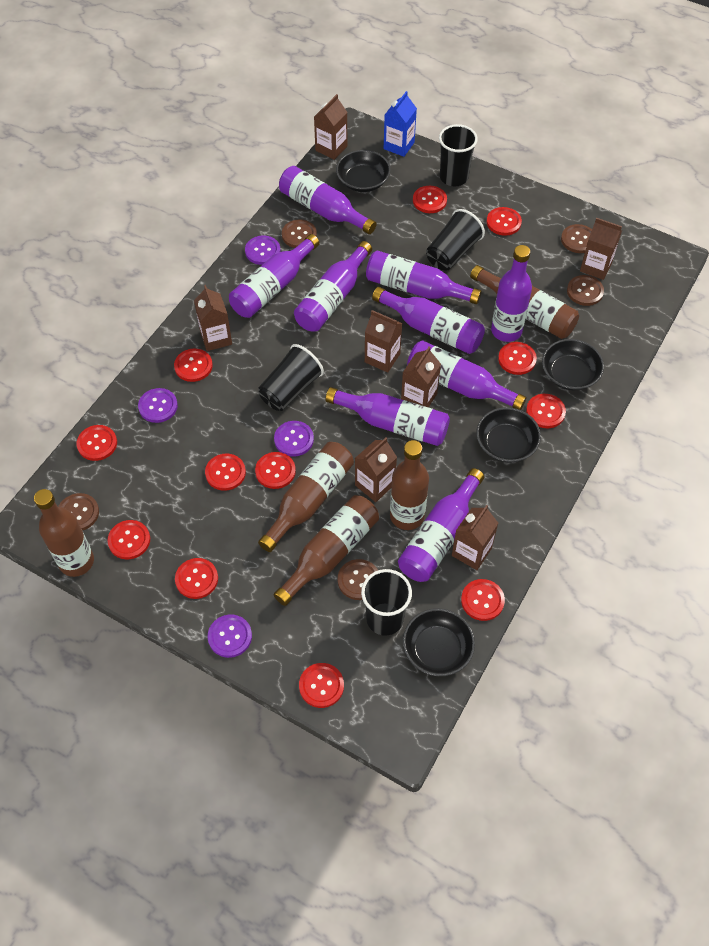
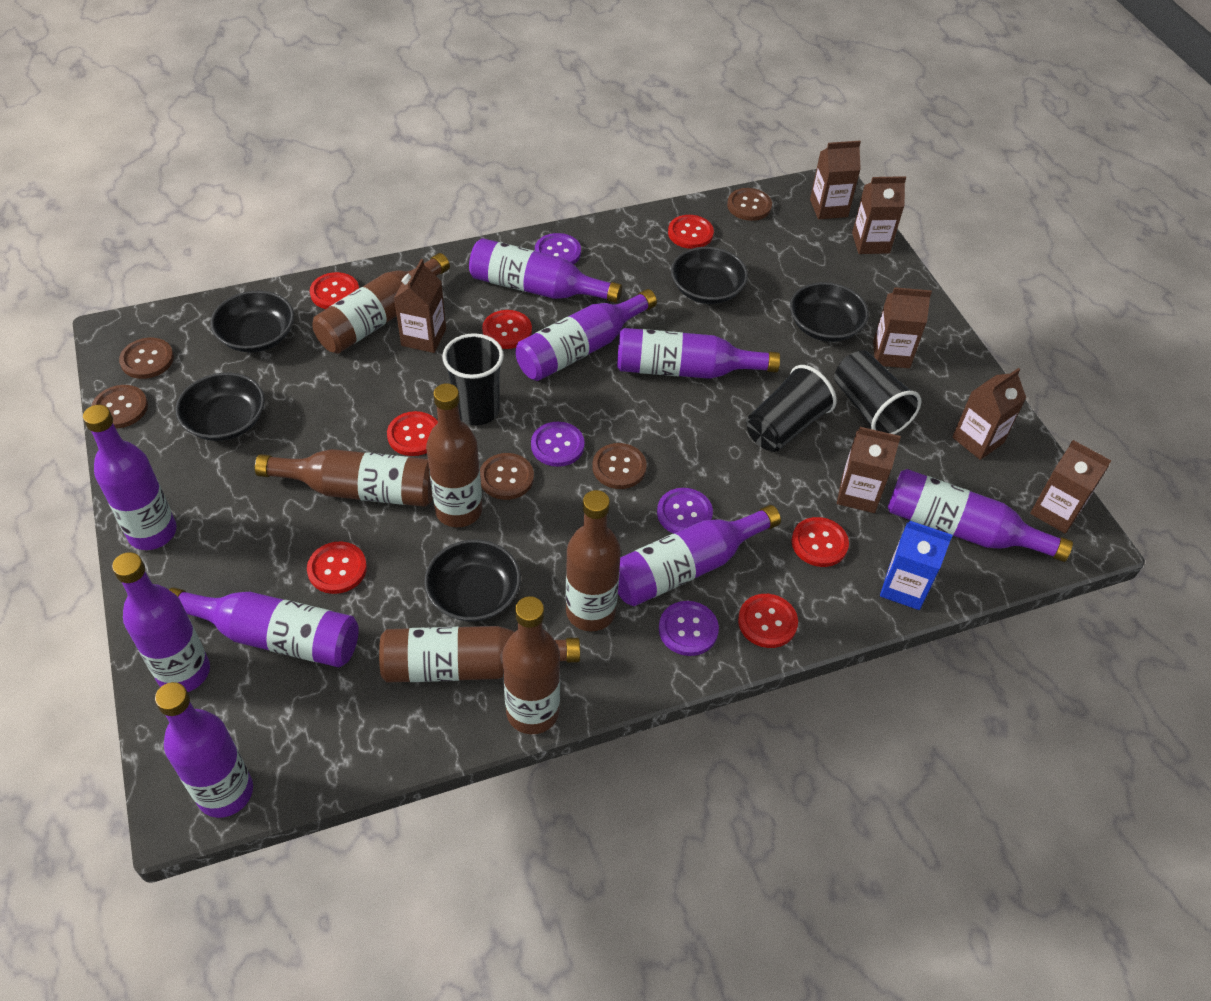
black bowl: [336,150,391,192] [403,608,475,676] [476,407,541,463] [542,339,604,390] = 4 -> [176,373,265,441] [211,291,294,352] [424,540,521,621] [671,247,748,304] [790,282,869,342] = 5
black cup: [258,344,324,411] [361,569,412,636] [426,209,485,271] [439,124,478,186] = 4 -> [442,333,504,425] [746,365,837,452] [834,350,921,434] = 3
brown bottle: [34,489,94,577] [258,442,354,552] [273,495,379,606] [390,440,429,530] [470,265,579,339] = 5 -> [255,449,433,507] [312,253,450,354] [379,626,580,683] [426,383,482,527] [502,596,560,734] [566,490,621,631] = 6
red button: [76,425,117,461] [107,520,150,559] [174,349,213,382] [175,558,218,599] [205,454,246,491] [255,452,296,489] [299,663,344,708] [413,186,447,213] [461,579,505,621] [487,207,522,236] [498,342,537,375] [526,394,566,428] = 12 -> [307,541,367,594] [310,272,359,309] [387,411,438,456] [482,310,532,349] [668,215,714,249] [738,594,798,648] [792,517,849,567] = 7

